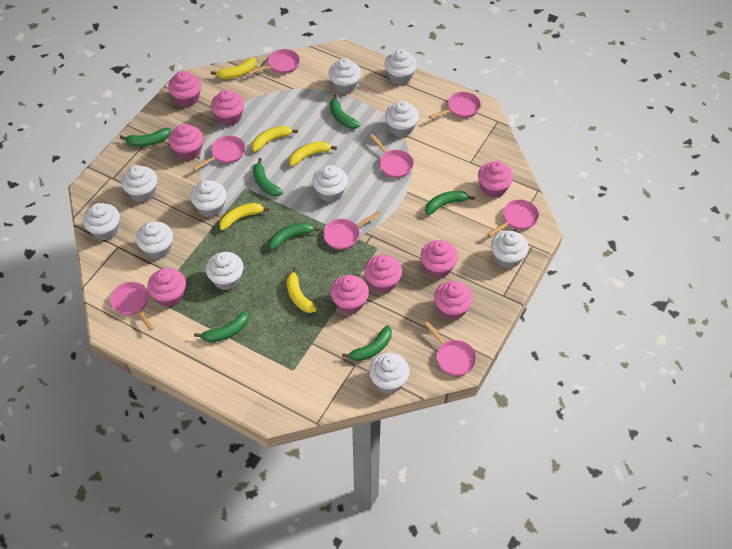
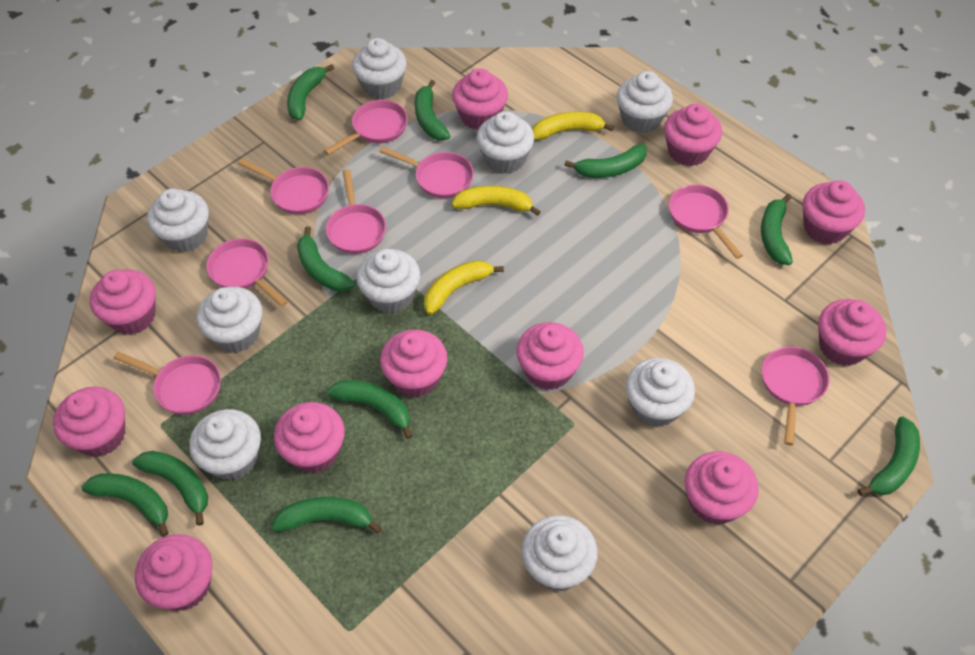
green banana: [120,128,171,147] [194,311,249,343] [253,158,283,196] [269,222,320,250] [330,94,360,129] [342,325,392,361] [425,191,475,215] = 7 -> [81,473,169,537] [132,451,208,526] [272,497,382,533] [287,64,334,121] [297,226,355,292] [327,380,413,439] [415,80,450,140] [564,144,647,178] [761,194,793,265] [858,417,920,496] = 10
pink cupcake: [147,268,186,307] [168,71,201,107] [169,124,203,160] [211,90,244,126] [330,275,369,314] [364,255,402,293] [421,240,458,278] [434,281,473,320] [478,161,513,198] = 9 -> [53,387,125,457] [90,270,156,335] [135,534,212,611] [274,402,345,473] [380,329,447,398] [452,68,508,130] [516,322,584,390] [664,104,722,166] [685,451,759,525] [803,180,865,244] [818,299,887,366] = 11
white cupcake: [83,203,120,241] [121,165,157,202] [136,222,173,259] [190,180,226,217] [206,252,243,290] [312,165,348,202] [328,58,361,94] [369,353,410,394] [385,49,417,85] [385,101,419,137] [491,231,528,269] = 11 -> [147,189,209,252] [189,409,261,481] [197,286,262,353] [352,38,407,99] [356,249,420,314] [477,111,534,174] [521,515,598,591] [617,71,673,133] [626,358,695,427] = 9
yellow banana: [211,57,256,79] [219,203,270,230] [252,126,298,152] [287,267,317,313] [289,141,337,166] = 5 -> [424,260,504,315] [452,186,541,216] [532,112,614,140] = 3

